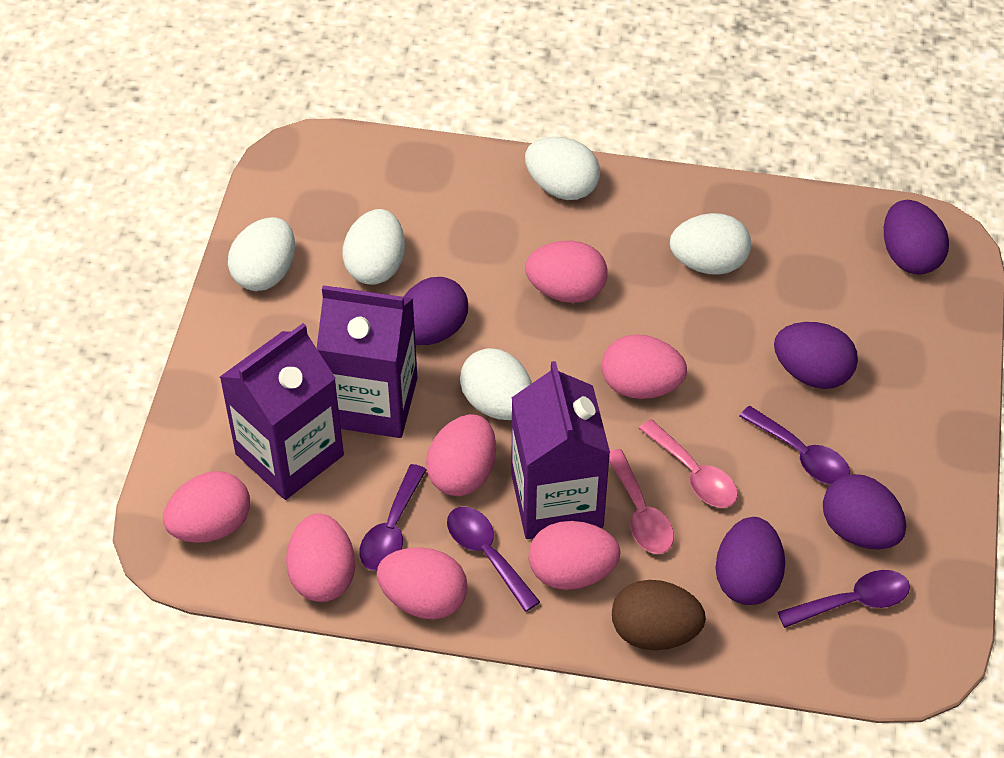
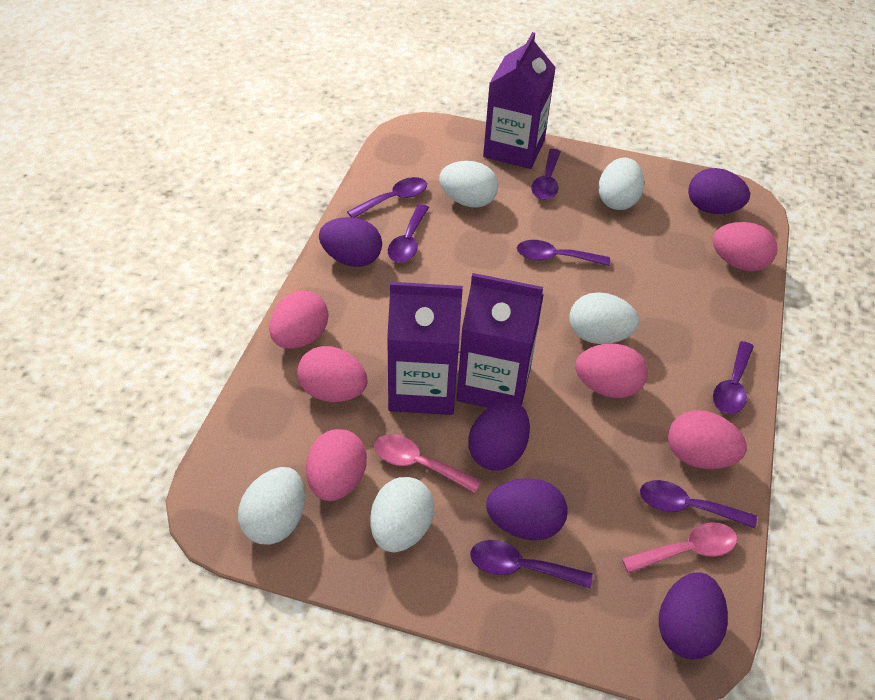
brown egg: [612,580,706,650] = 1 -> none = 0
pink egg: [163,471,250,543] [286,513,355,602] [377,547,468,619] [426,414,496,496] [525,241,607,303] [529,521,621,590] [602,334,687,399] = 7 -> [269,291,328,349] [297,346,368,402] [306,429,367,501] [575,344,648,398] [668,410,747,469] [713,222,777,271] = 6
purple spoon: [359,464,427,571] [447,507,540,612] [739,406,850,485] [778,570,910,628] = 4 -> [347,177,427,218] [388,204,429,262] [470,540,593,589] [517,240,610,266] [531,149,561,200] [640,480,757,529] [713,341,754,414] = 7

